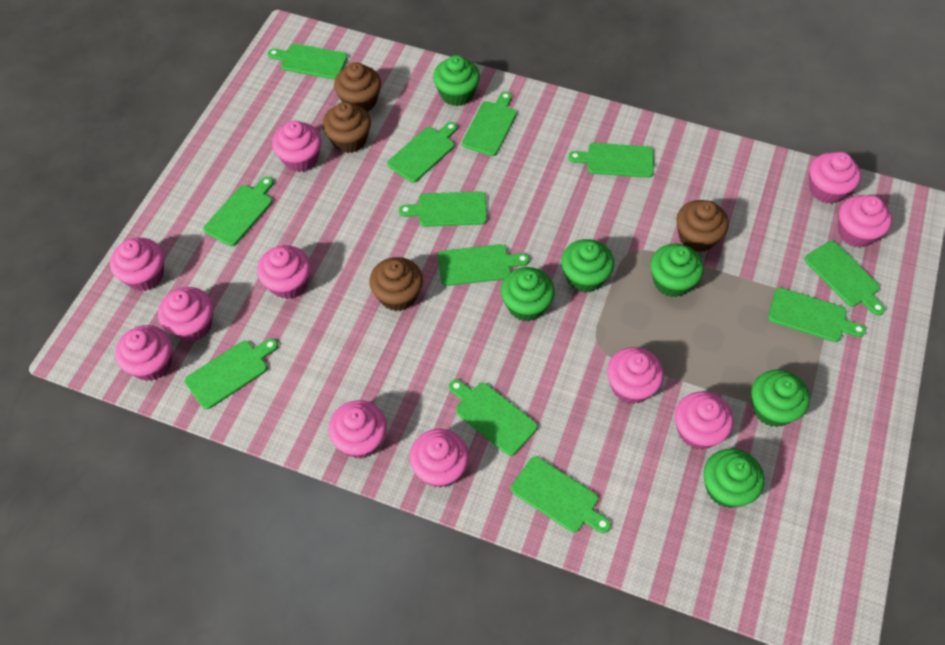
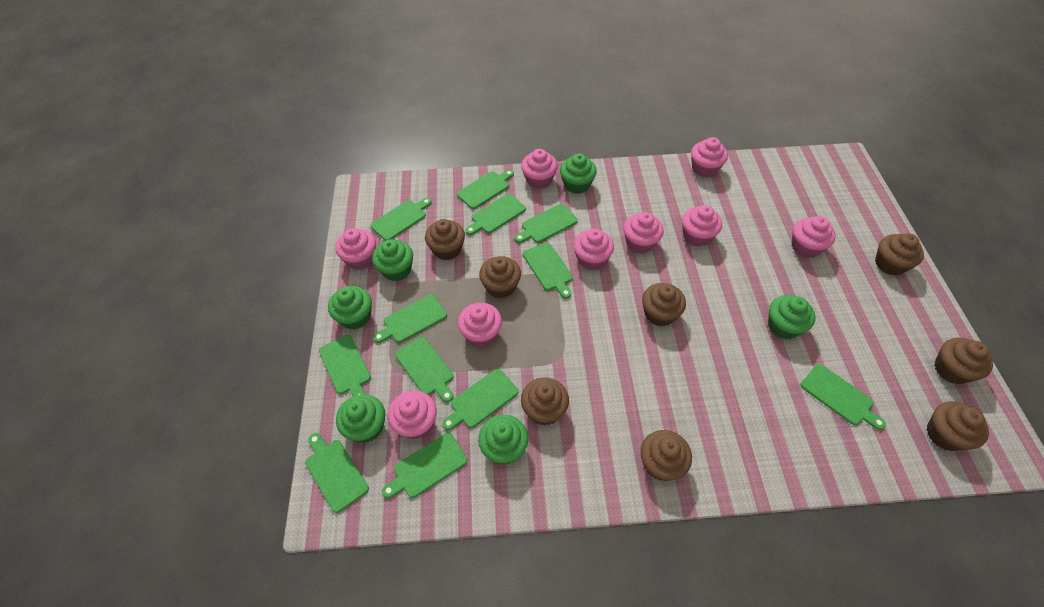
brown cupcake: [323,102,371,153] [334,62,381,112] [369,257,423,311] [677,200,729,252] = 4 -> [425,219,465,260] [479,256,521,298] [521,377,569,426] [640,430,692,481] [642,283,686,327] [875,233,924,276] [926,401,989,451] [934,338,993,384] = 8
pink cupcake: [110,238,164,291] [115,325,172,381] [158,287,213,342] [257,245,311,299] [272,121,321,172] [328,400,387,459] [410,429,469,488] [607,347,664,404] [675,392,733,449] [809,152,861,203] [838,195,892,248] = 11 -> [335,228,376,270] [388,390,437,439] [458,303,502,347] [521,149,558,189] [573,229,614,270] [624,212,664,253] [682,205,722,247] [691,137,728,177] [792,216,836,258] = 9

